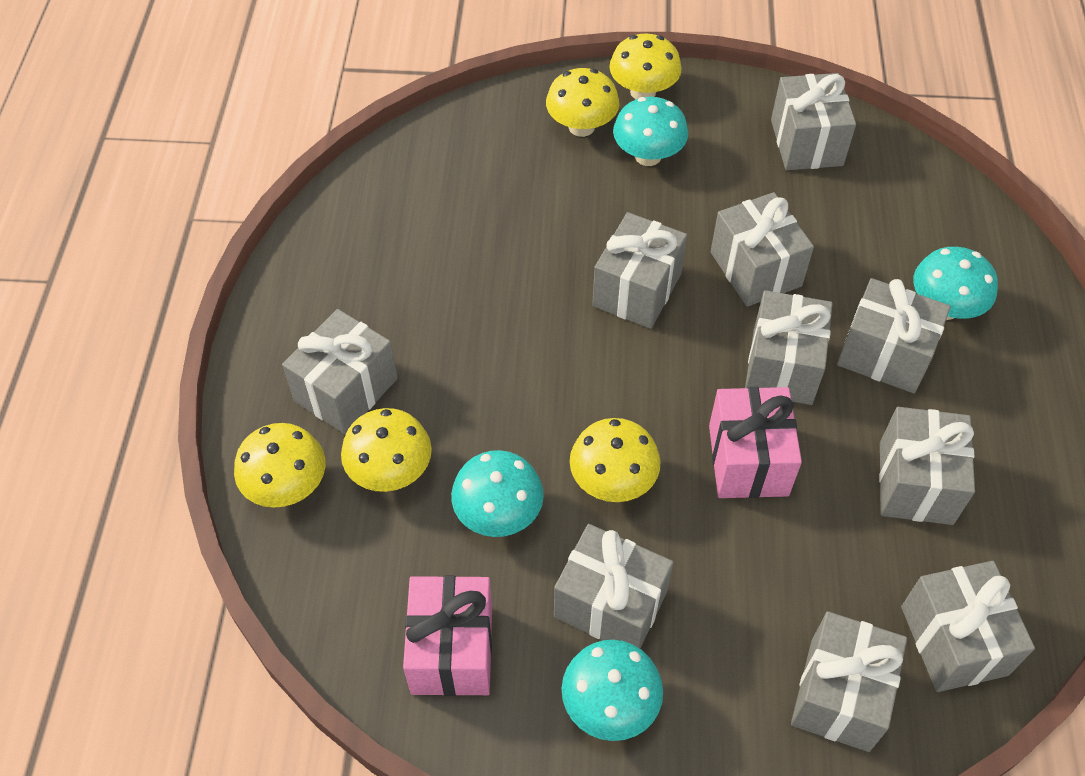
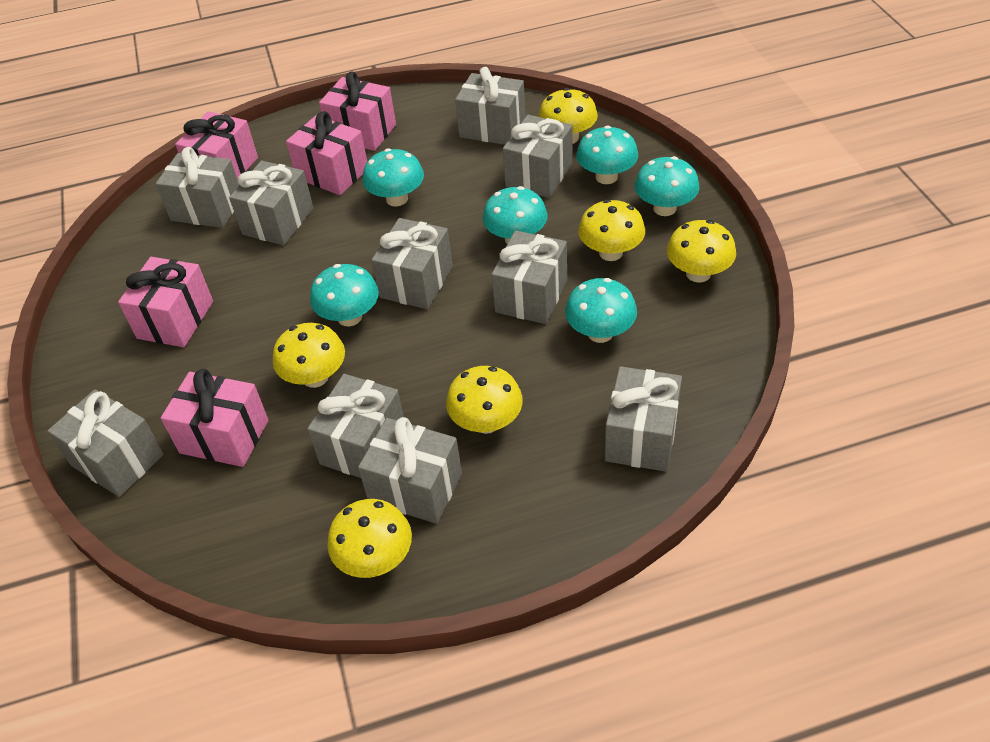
pink gift: [403,575,492,696] [709,387,802,498] = 2 -> [118,257,213,347] [161,369,268,467] [175,111,258,180] [286,111,367,195] [319,71,396,151] = 5
turquoise mushroom: [451,450,544,537] [561,640,663,741] [613,97,688,166] [913,247,998,320] = 4 -> [310,264,379,326] [362,148,424,206] [483,186,548,244] [565,278,637,343] [576,125,638,184] [635,156,699,216] = 6
yellow mushroom: [234,423,326,508] [341,408,432,492] [546,68,620,137] [570,418,660,502] [609,33,682,99] = 5 -> [273,323,345,388] [327,499,412,578] [446,366,523,434] [538,88,598,144] [578,199,645,261] [667,220,736,283] = 6

